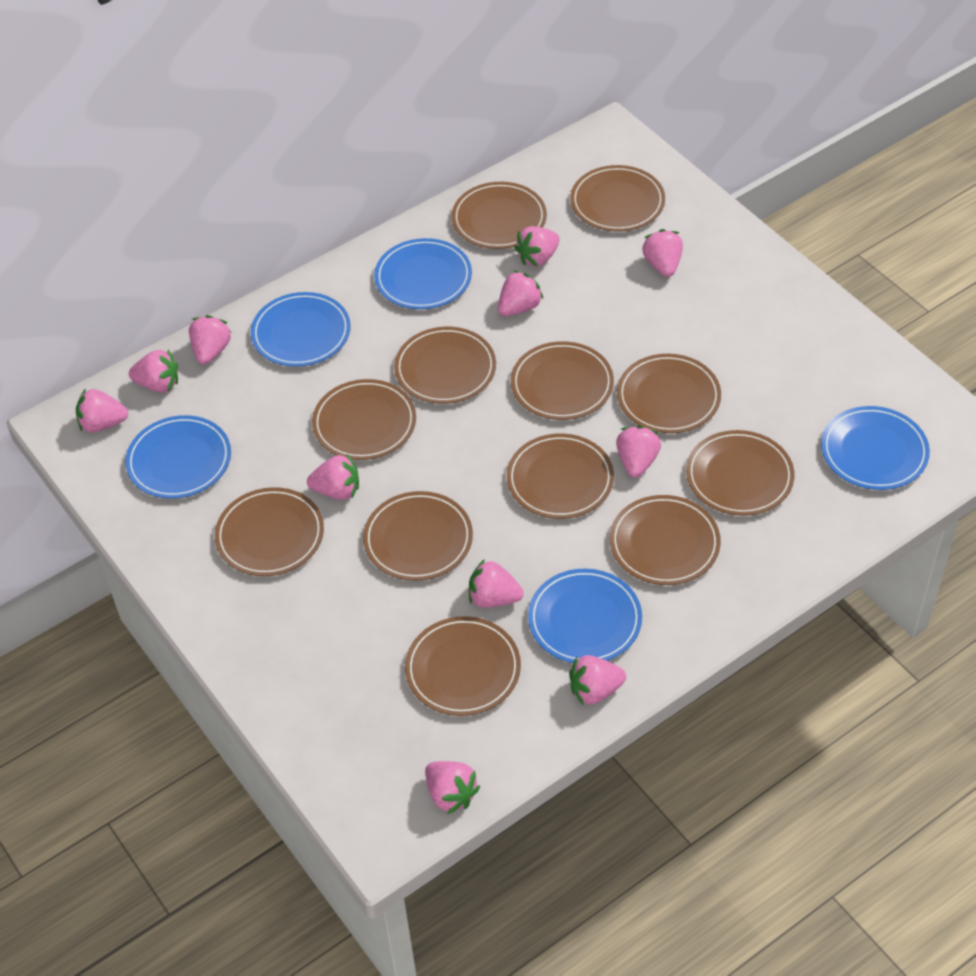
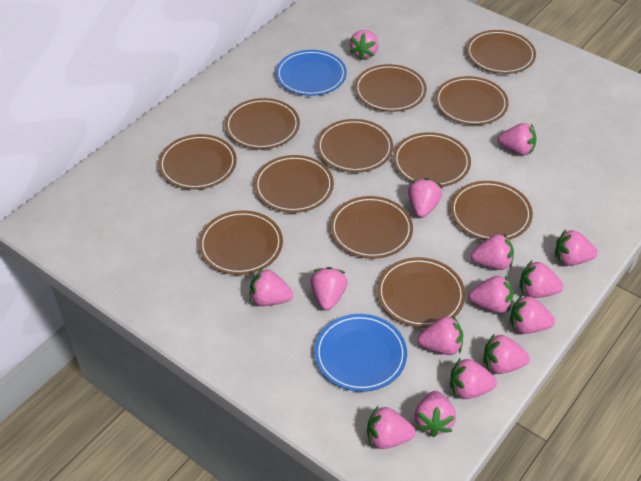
blue plate: [125,415,231,499] [251,292,351,367] [374,238,472,309] [528,569,642,663] [821,406,930,490] = 5 -> [276,50,347,96] [314,314,407,392] = 2
pink strawberry: [76,389,128,433] [129,350,178,392] [189,315,232,364] [307,454,359,500] [425,761,480,814] [469,559,524,608] [498,270,544,316] [514,226,560,267] [569,655,626,706] [616,425,661,478] [642,229,683,277] = 11 -> [250,269,293,306] [310,267,347,310] [350,30,378,60] [367,406,416,449] [408,178,442,218] [415,391,456,437] [417,316,463,355] [450,359,497,399] [468,276,513,313] [471,234,514,270] [484,333,530,374] [498,123,536,155] [510,294,555,334] [520,261,563,298] [555,229,598,266] = 15

